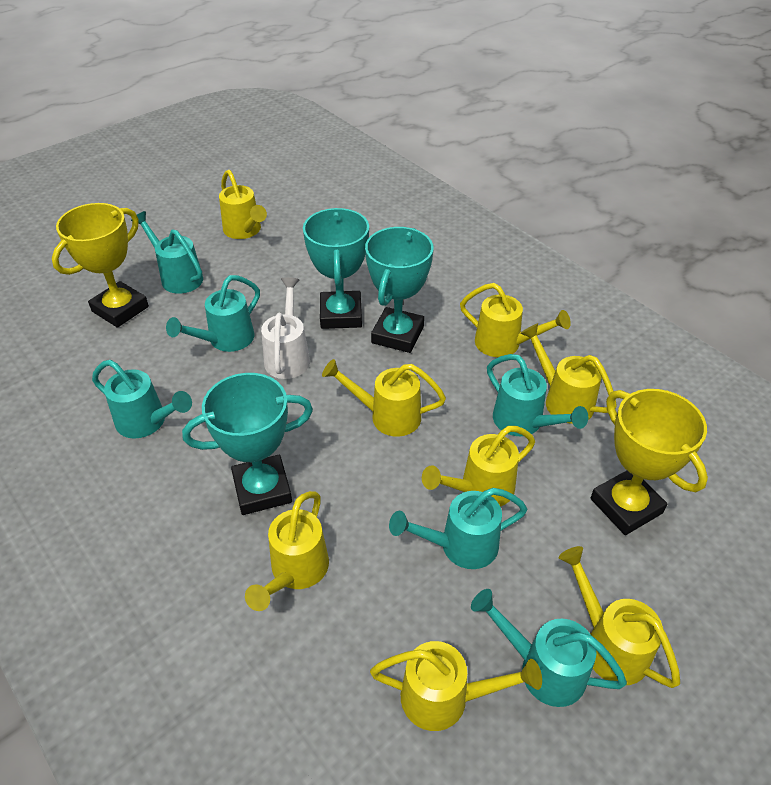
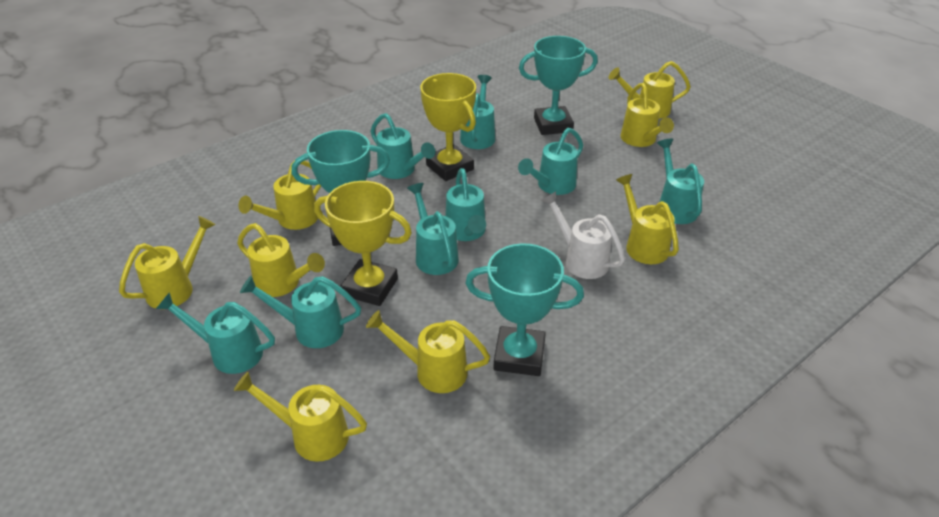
turquoise watering can: [92,360,192,438] [131,211,203,294] [166,275,260,352] [389,488,527,569] [471,589,627,707] [487,354,588,436] = 6 -> [156,292,275,374] [240,276,361,348] [371,113,435,179] [407,183,459,275] [445,168,486,241] [460,75,495,149] [518,128,583,195] [657,139,704,224] = 8

